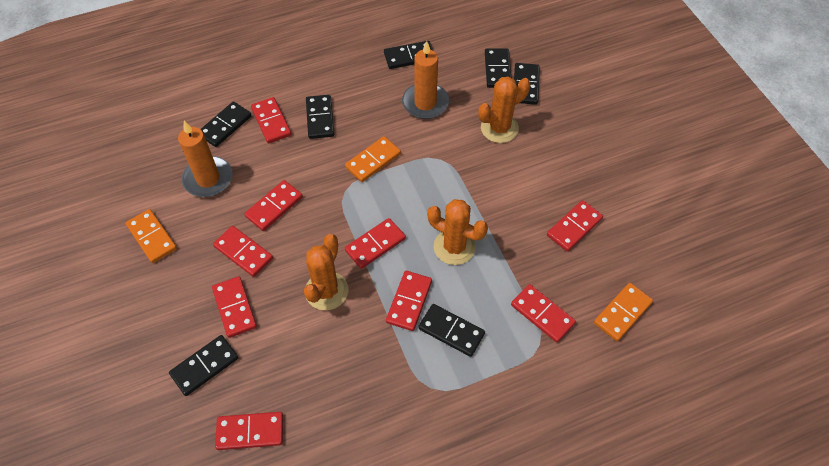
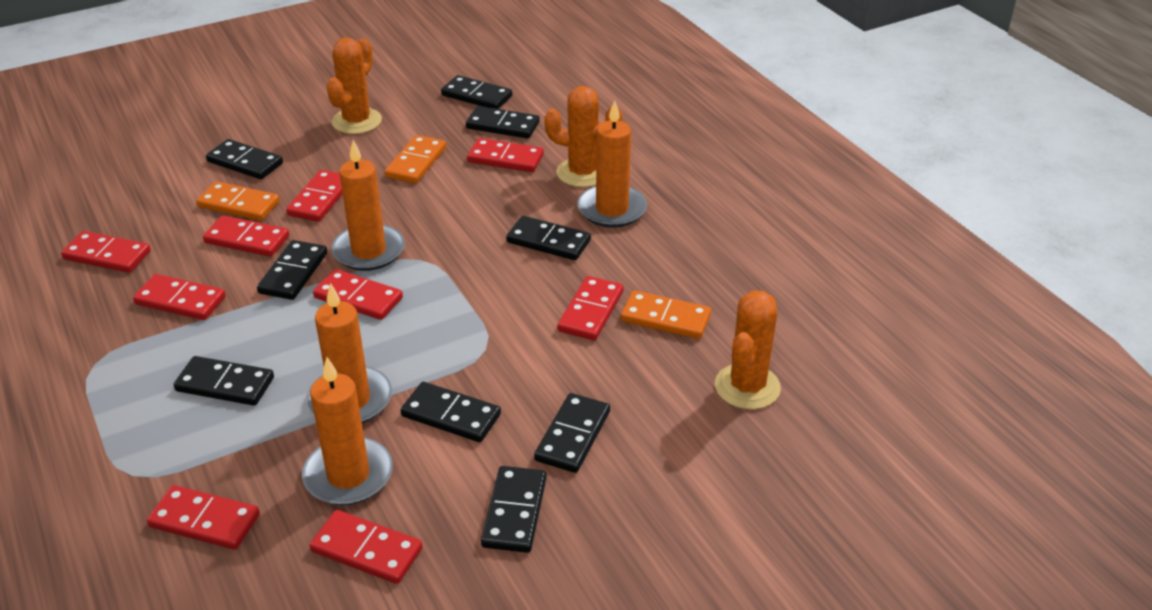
black domino: [169,335,239,396] [201,101,252,147] [306,95,334,139] [384,41,433,69] [418,304,485,357] [485,48,511,88] [514,63,540,105] = 7 -> [174,356,274,406] [206,139,283,179] [257,240,327,300] [401,382,501,442] [441,75,512,109] [466,106,540,139] [481,466,547,553] [506,216,591,260] [534,393,610,473] = 9
orange candle: [178,121,232,197] [402,41,449,119] = 2 -> [302,357,393,505] [307,283,392,423] [331,140,405,271] [578,100,647,227] = 4

